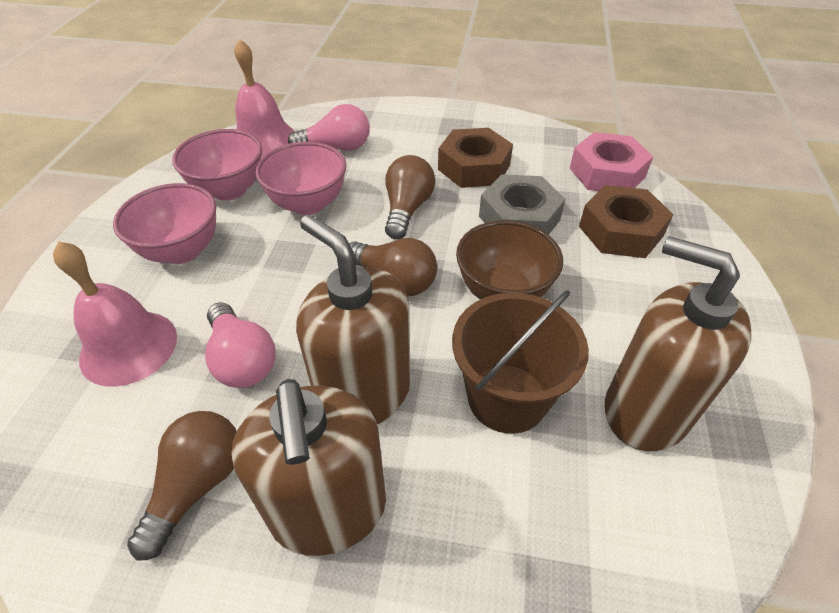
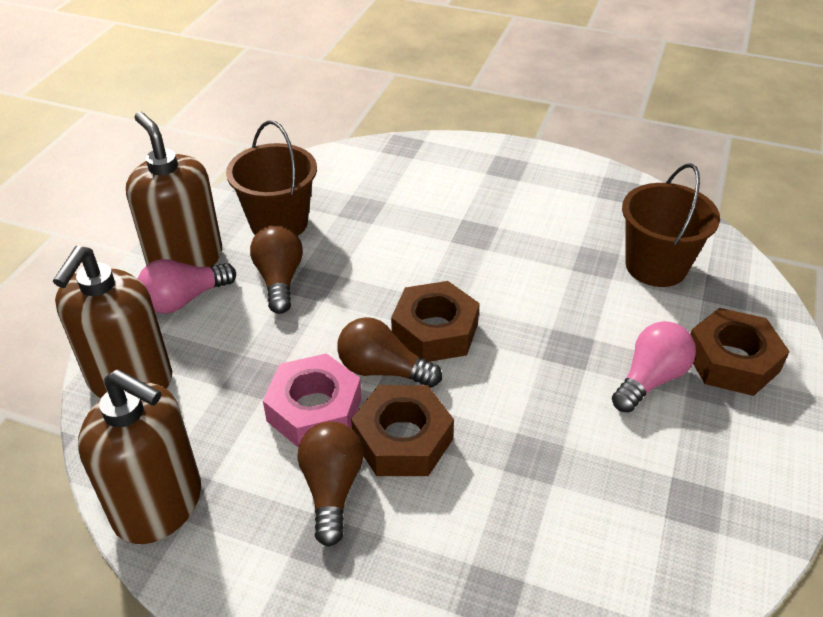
brown bowl: [456,220,563,300] = 1 -> none = 0
brown bucket: [452,290,589,434] = 1 -> [226,121,317,236] [622,163,720,287] = 2
brown nut: [438,128,513,188] [579,185,673,258] = 2 -> [351,385,454,476] [391,281,480,362] [691,308,790,396] = 3
grey nut: [479,174,565,235] = 1 -> none = 0
pink bell: [53,241,177,387] [234,39,295,157] = 2 -> none = 0
pink bowl: [113,183,216,264] [172,129,262,201] [255,142,347,215] = 3 -> none = 0

